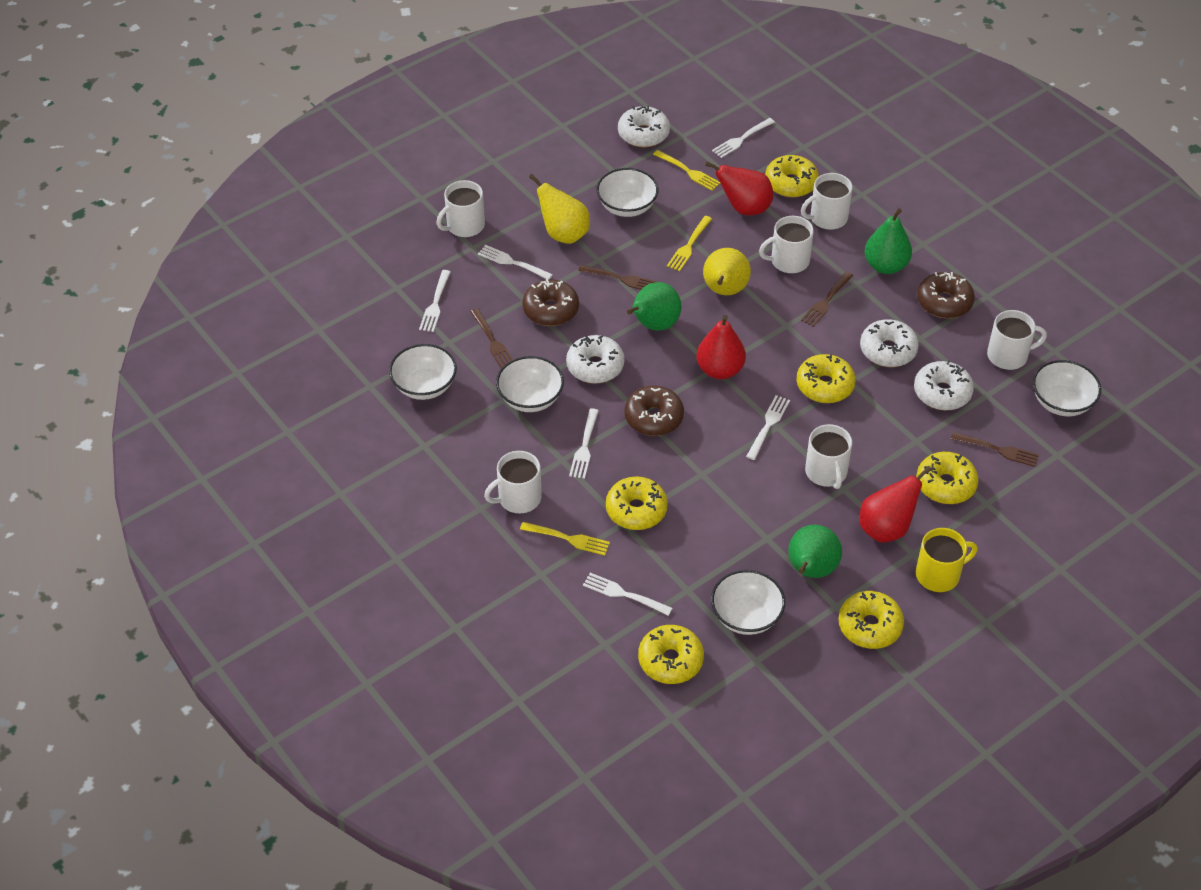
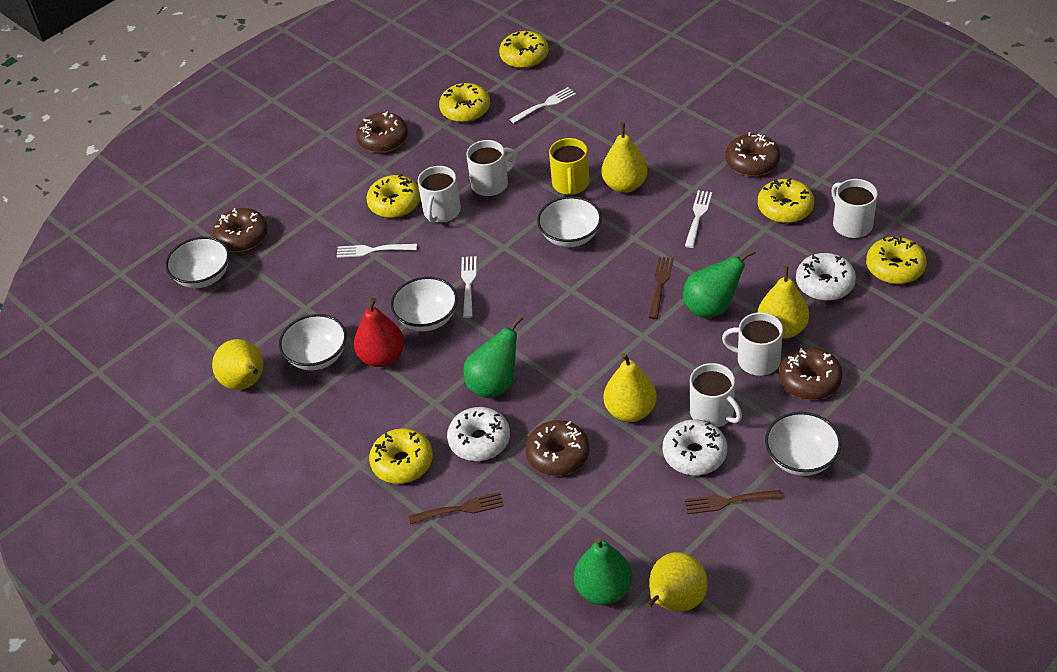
brown donut: [522,279,579,326] [624,386,684,436] [917,272,975,318] = 3 -> [212,208,268,252] [356,111,408,153] [526,420,589,476] [725,132,780,176] [779,347,842,400] = 5
brown fork: [470,308,513,368] [578,265,657,290] [801,272,853,327] [951,432,1039,467] = 4 -> [409,492,504,524] [648,256,674,319] [685,490,782,514] = 3
red pear: [697,315,746,379] [705,162,773,215] [860,466,932,542] = 3 -> [354,298,404,367] = 1
white donut: [566,335,625,384] [618,105,670,147] [860,319,919,367] [914,360,974,410] = 4 -> [447,407,510,461] [663,419,727,475] [796,253,856,301] = 3
white fork: [419,270,451,332] [478,245,553,280] [569,408,599,479] [583,573,673,616] [712,118,775,158] [746,395,790,460] = 6 -> [336,244,417,258] [461,256,477,318] [509,87,576,124] [685,190,712,248] = 4
white mug: [437,180,485,237] [484,451,542,514] [759,216,814,273] [801,173,853,230] [805,424,852,489] [987,310,1047,370] = 6 -> [418,166,461,223] [466,140,517,196] [690,363,742,427] [722,312,783,376] [831,179,878,238] = 5
yellow fork: [520,522,610,555] [653,150,720,191] [667,216,712,271] = 3 -> none = 0
yellow pear: [529,174,590,244] [703,248,751,295] = 2 -> [212,339,263,390] [602,123,648,193] [604,353,657,422] [646,552,708,612] [758,266,809,339] = 5

